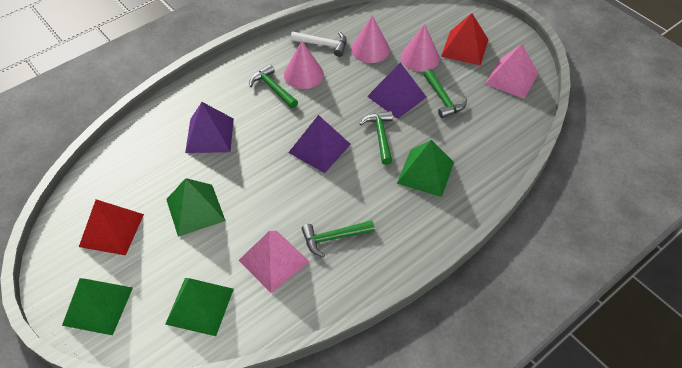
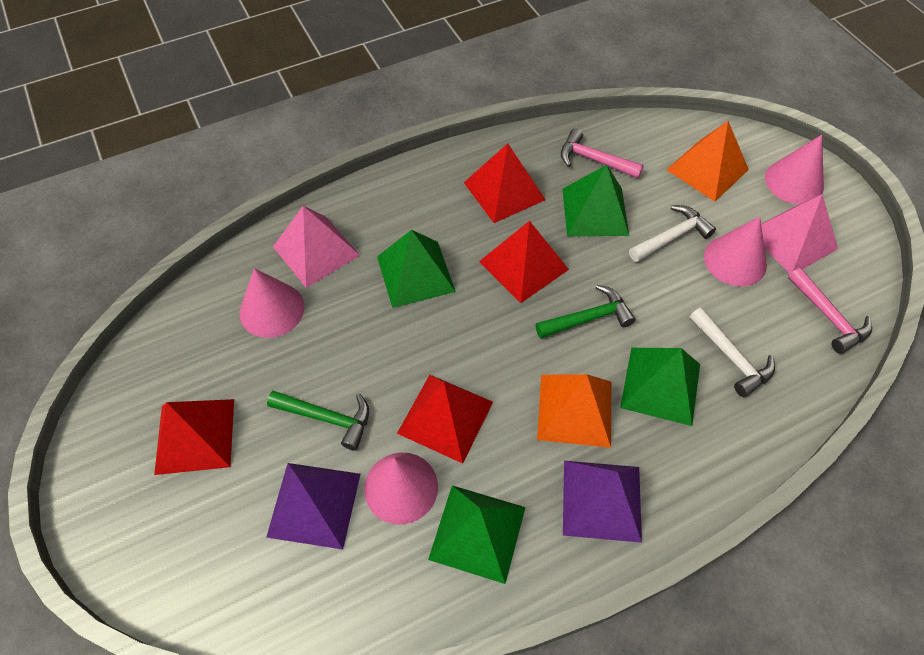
green hammer: [249,64,298,109] [302,220,375,257] [360,111,393,165] [424,69,467,118] = 4 -> [267,391,369,450] [536,285,635,338] = 2
orange pyramid: none = 0 -> [537,374,611,448] [666,121,749,202] = 2
pink cone: [284,41,324,89] [351,15,390,63] [401,24,440,72] = 3 -> [240,268,305,338] [364,453,438,525] [704,217,767,286] [765,135,824,204] = 4
pink hammer: none = 0 -> [561,128,644,178] [788,268,872,354] = 2
purple pyramid: [185,102,234,153] [288,115,351,173] [367,62,426,119] = 3 -> [266,463,360,549] [563,461,642,543] = 2
red pyramid: [79,199,144,255] [441,13,489,66] = 2 -> [154,399,234,475] [397,375,493,463] [464,143,545,223] [479,221,569,303] = 4
white hammer: [290,31,347,57] = 1 -> [629,205,716,262] [689,307,775,397] = 2

